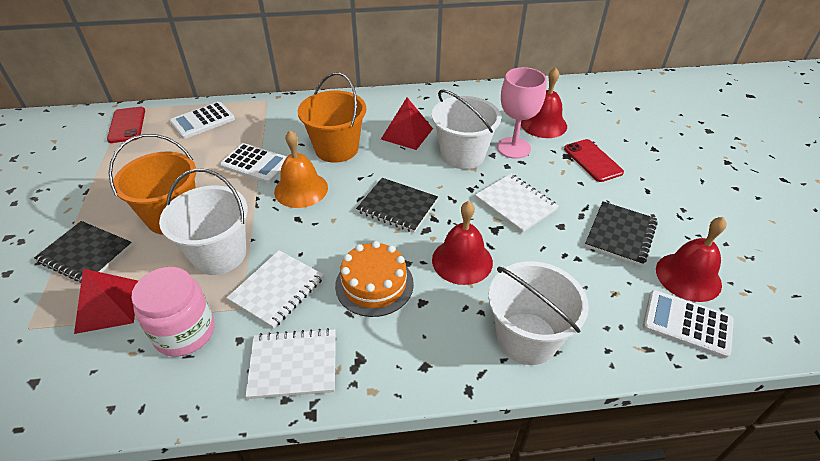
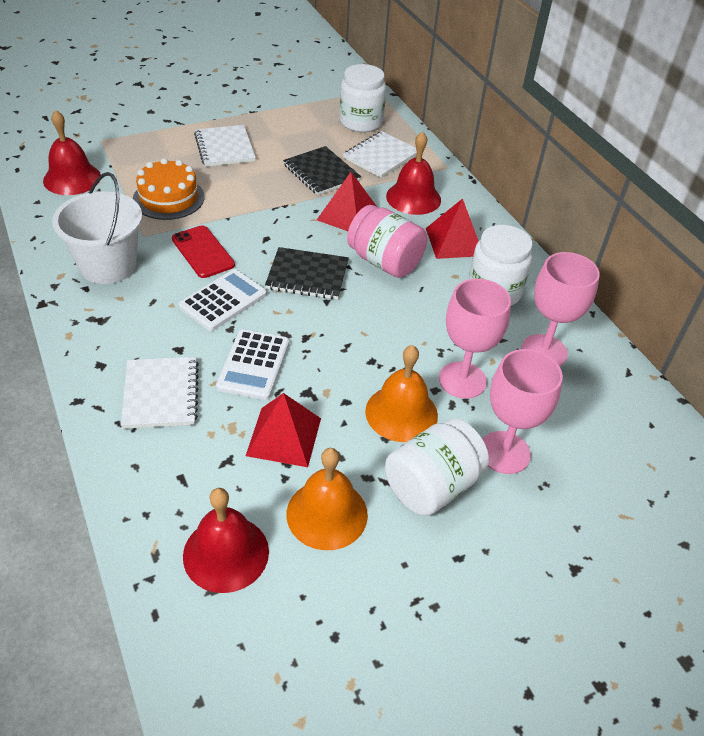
black notebook: [34,221,133,283] [356,178,438,233] [585,202,658,266] = 3 -> [265,247,349,300] [283,146,361,195] = 2
orange bell: [274,130,328,208] = 1 -> [286,448,368,550] [365,345,438,442] = 2
orange bucket: [109,134,196,235] [298,72,366,163] = 2 -> none = 0
pink goblet: [497,67,546,159] = 1 -> [439,279,511,399] [482,349,563,474] [521,252,600,367] = 3
red phone: [107,107,145,143] [564,139,624,182] = 2 -> [172,225,235,278] = 1
red pyramid: [74,269,138,334] [381,97,433,150] = 2 -> [246,393,321,467] [317,172,377,231] [426,198,479,259] = 3
white bucket: [159,169,248,275] [432,90,501,169] [489,261,589,365] = 3 -> [52,172,142,284] = 1
white calculator: [170,102,235,139] [220,143,287,183] [643,290,734,358] = 3 -> [178,269,267,331] [216,329,289,400] = 2
white jar: none = 0 -> [339,64,386,132] [385,418,489,516] [468,225,533,306] = 3

